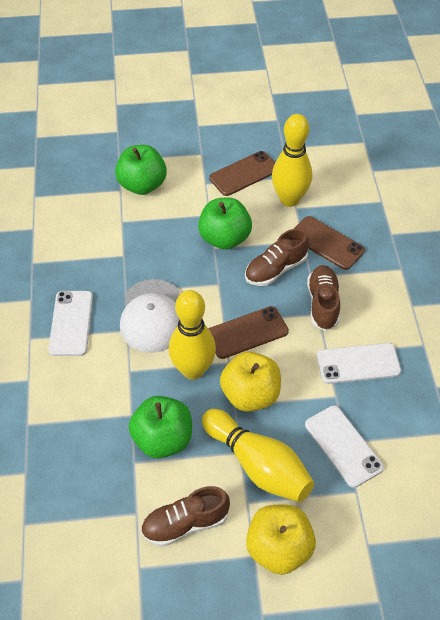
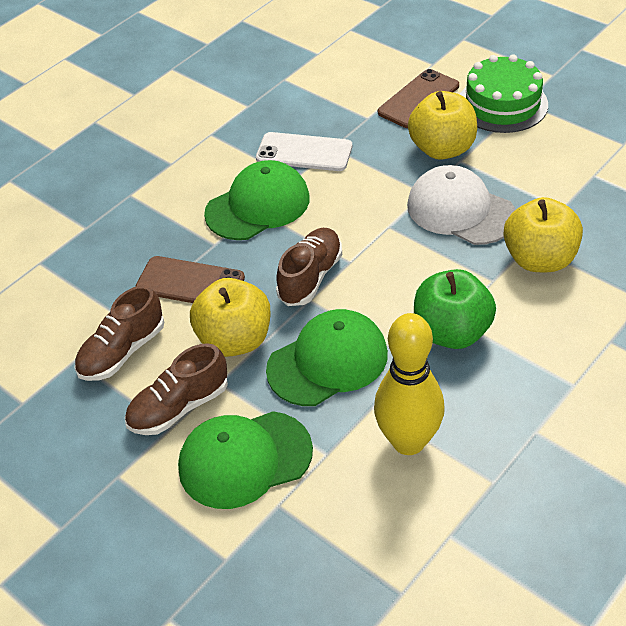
brown phone: [208,306,289,359] [209,151,275,196] [294,216,365,270] = 3 -> [136,256,245,303] [378,69,459,128] = 2
green apple: [115,145,167,195] [129,396,192,458] [198,197,252,250] = 3 -> [414,269,496,349] = 1
green cake: none = 0 -> [460,54,548,133] = 1
green cap: none = 0 -> [178,411,313,509] [204,160,310,240] [266,309,388,406] = 3
white phone: [48,291,93,356] [305,406,384,488] [317,343,401,384] = 3 -> [256,132,352,171] = 1
yellow apple: [220,352,281,412] [246,505,316,575] = 2 -> [190,278,271,357] [408,91,477,160] [504,197,583,272] = 3
yellow bowling pin: [169,290,216,380] [202,409,314,502] [272,114,312,207] = 3 -> [374,313,445,455] = 1

